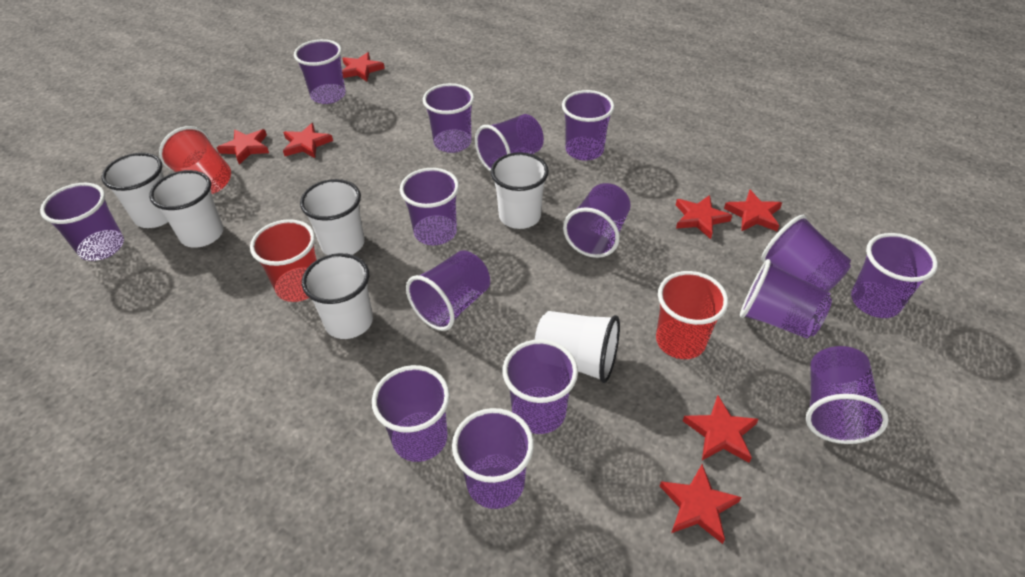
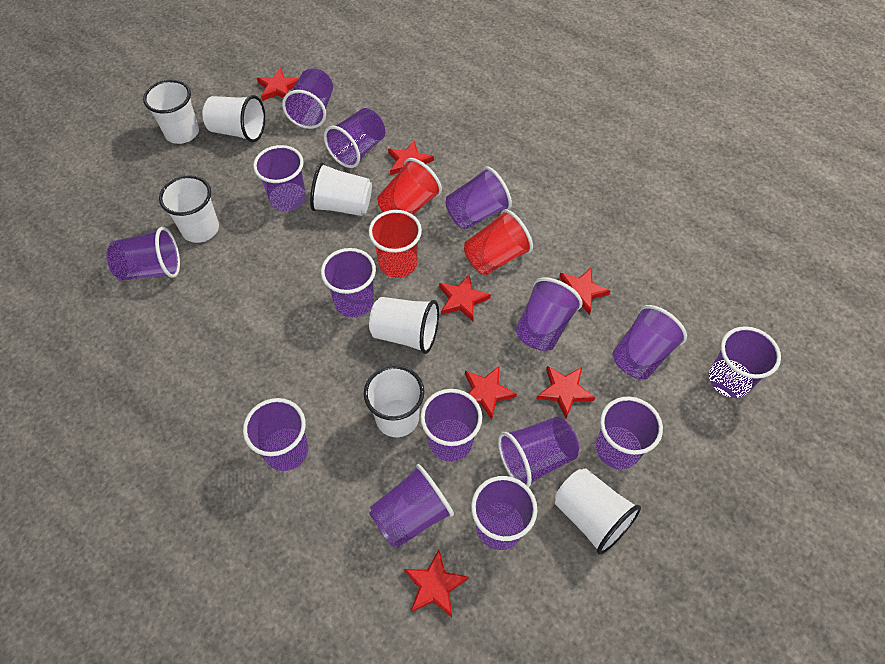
white cup: [101,153,168,228] [149,170,224,248] [300,179,365,255] [302,253,373,339] [491,152,549,229] [535,311,620,383] = 6 -> [143,80,199,144] [159,175,219,243] [202,95,265,142] [310,163,372,216] [364,365,424,437] [369,297,439,354] [555,468,641,555] = 7

